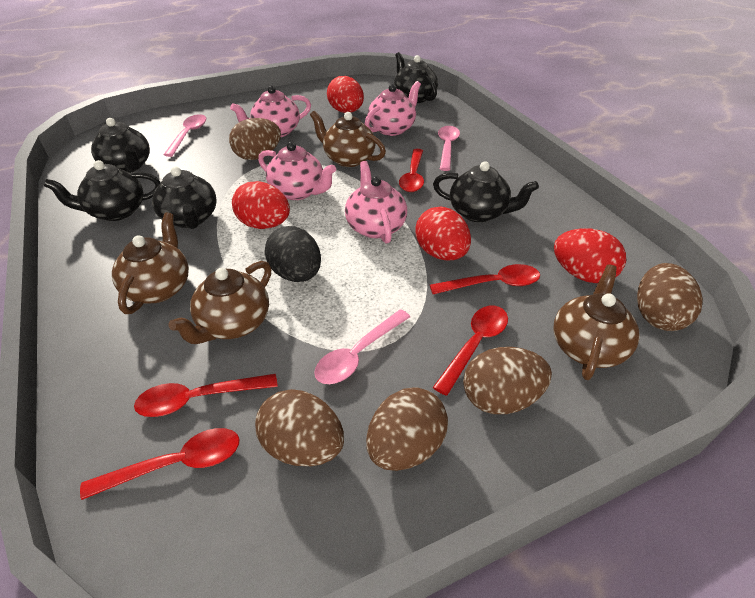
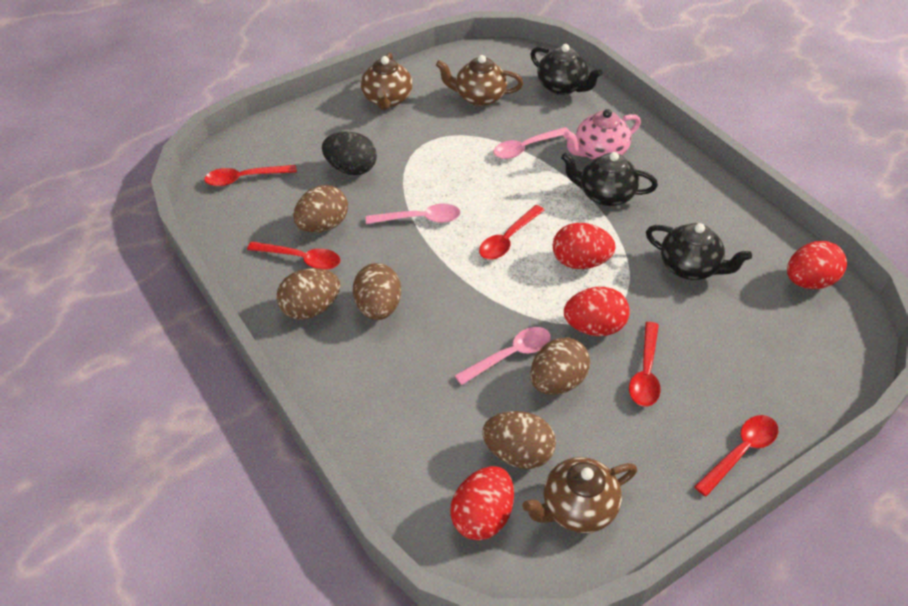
black teapot: [44,160,161,221] [91,118,150,173] [152,166,217,229] [394,52,438,103] [433,161,539,222] = 5 -> [531,44,603,95] [561,152,658,206] [646,223,752,280] = 3
brown teapot: [112,212,189,314] [169,261,271,344] [310,111,386,167] [553,265,640,380] = 4 -> [361,52,412,110] [436,55,523,106] [522,457,637,533] = 3
pink teapot: [230,86,311,137] [258,142,336,200] [345,161,407,244] [365,81,421,136] = 4 -> [564,109,641,160] = 1

